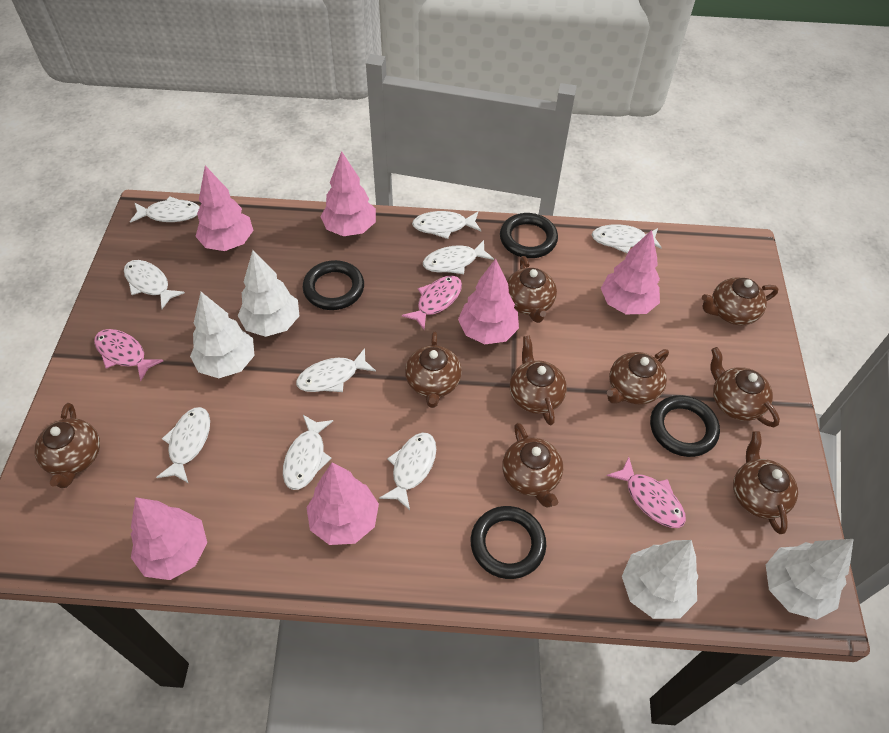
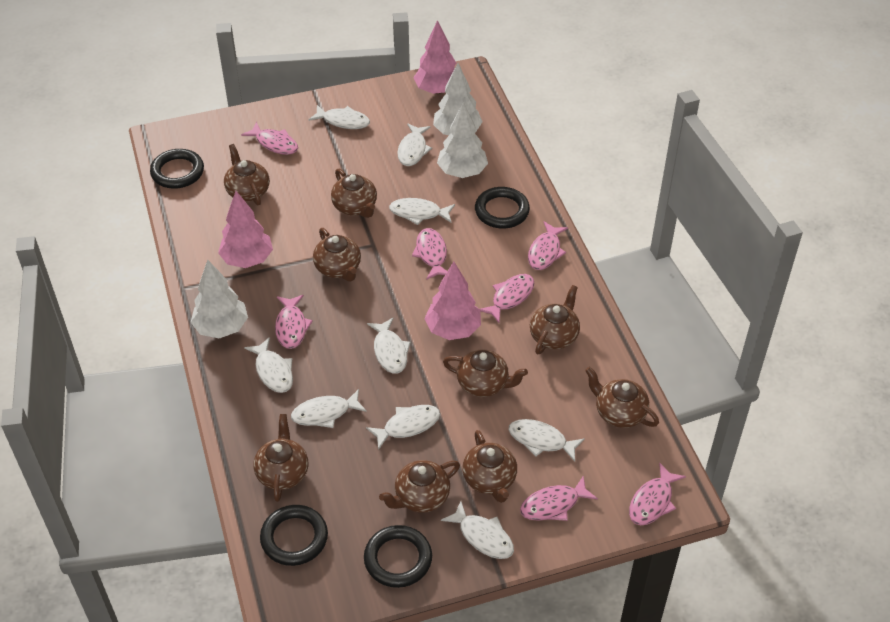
pink fish: [94,329,163,381] [402,276,462,330] [607,457,686,528] = 3 -> [241,122,298,155] [275,295,313,349] [412,228,447,280] [480,274,534,323] [520,475,598,521] [528,221,568,270] [629,462,686,525] = 7
pink tree: [131,497,207,580] [195,166,254,251] [306,462,379,545] [320,151,376,236] [458,259,519,344] [601,230,660,314] = 6 -> [218,191,273,268] [414,20,456,94] [424,262,481,340] = 3
white tree: [190,292,255,378] [238,250,299,337] [622,540,698,619] [766,539,854,620] = 4 -> [191,260,248,338] [433,63,483,135] [437,102,488,178] = 3

